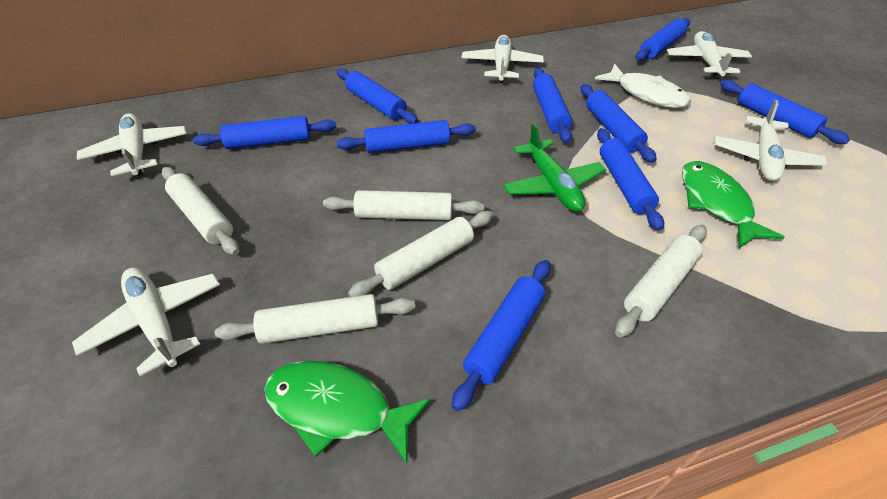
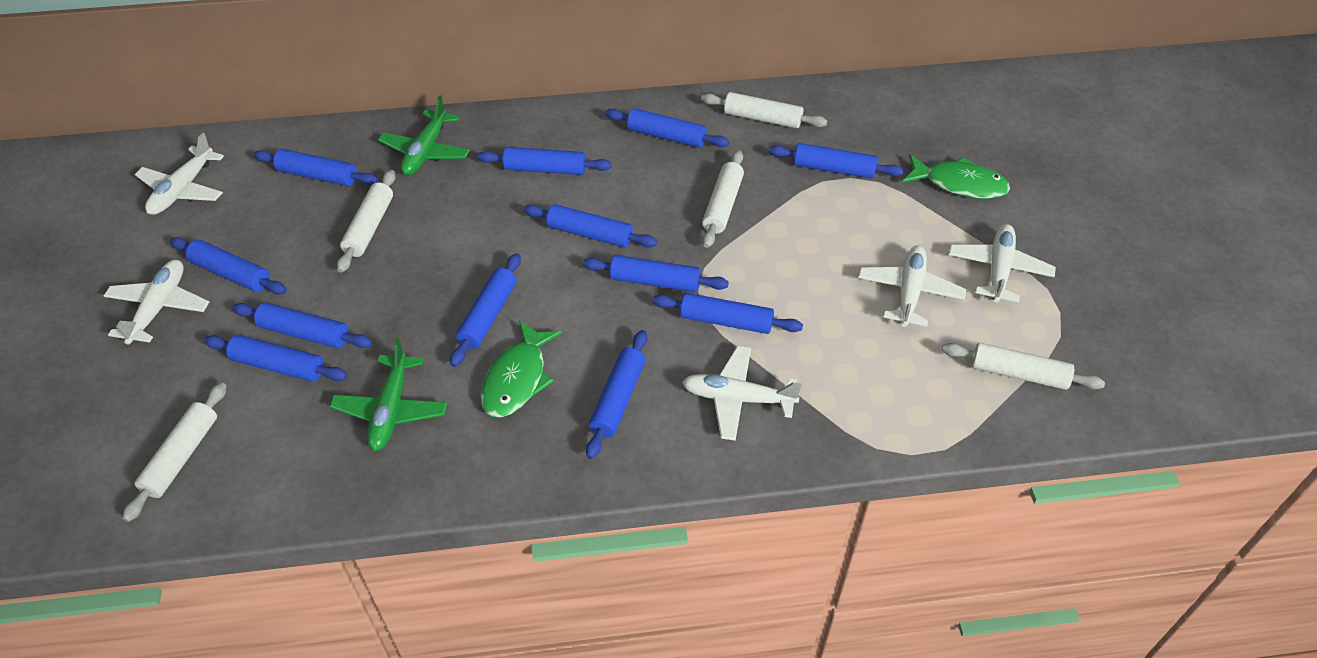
blue rolling pin: [193,116,336,149] [337,68,418,124] [337,120,476,153] [452,260,551,411] [533,68,572,143] [581,84,657,163] [597,128,664,231] [635,18,690,61] [720,80,850,144] = 9 -> [170,237,287,295] [204,335,348,382] [232,302,372,348] [253,149,378,186] [450,253,521,367] [478,147,612,175] [523,204,657,247] [583,255,729,292] [586,330,647,459] [605,108,729,148] [652,293,803,334] [769,143,904,179] = 12
green plane: [503,123,606,212] = 1 -> [330,338,447,451] [378,95,470,175] = 2
white fish: [595,64,691,108] = 1 -> none = 0

